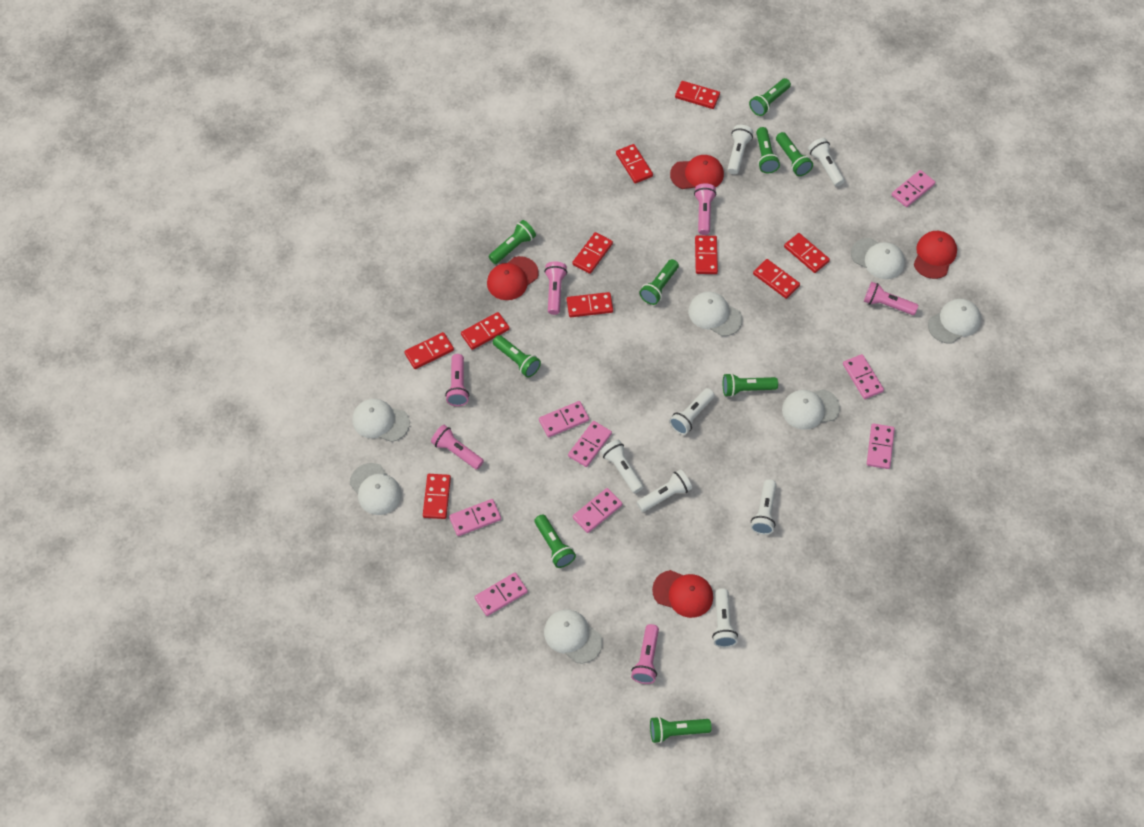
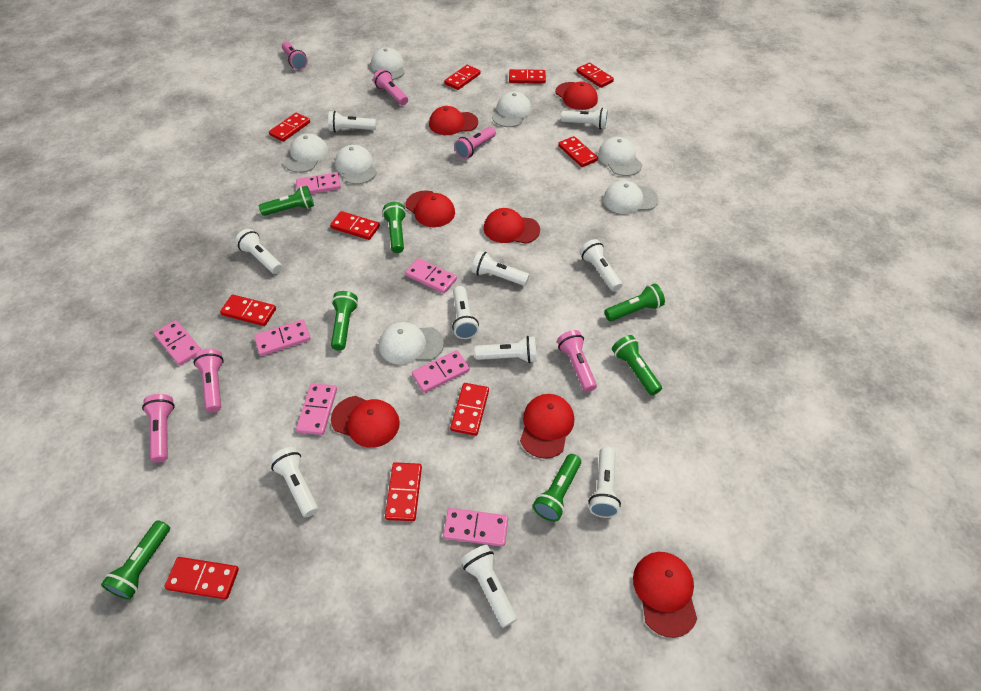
green flashlight: [488,220,536,264] [493,335,541,378] [534,514,576,568] [639,259,679,305] [650,716,712,743] [723,373,778,397] [749,78,791,116] [756,127,780,173] [776,132,813,176] = 9 -> [101,520,170,600] [259,186,314,216] [331,291,358,351] [383,202,406,253] [533,454,581,522] [604,284,665,321] [612,335,662,396] = 7
pink domino: [449,499,501,536] [475,573,528,616] [539,401,589,437] [568,421,612,467] [573,488,622,533] [843,354,884,399] [867,423,895,469] [892,170,935,207] = 8 -> [154,320,202,366] [254,319,310,356] [296,173,341,194] [296,383,337,435] [405,258,457,294] [412,350,470,393] [443,508,508,546] = 7
red cap: [487,256,539,300] [652,570,713,618] [670,155,724,189] [914,231,957,279] = 4 -> [331,396,400,448] [405,191,455,227] [429,106,478,135] [484,208,540,244] [520,394,574,459] [555,82,598,110] [633,552,697,638] = 7
white flashlight: [601,439,644,493] [637,469,692,512] [669,388,715,435] [712,588,738,648] [728,125,753,174] [751,479,777,535] [808,138,845,186] = 7 -> [235,229,282,274] [269,447,318,517] [328,111,376,132] [452,286,479,339] [461,545,517,628] [471,251,529,286] [475,336,537,363] [561,108,608,129] [580,239,622,292] [588,447,621,518] = 10

